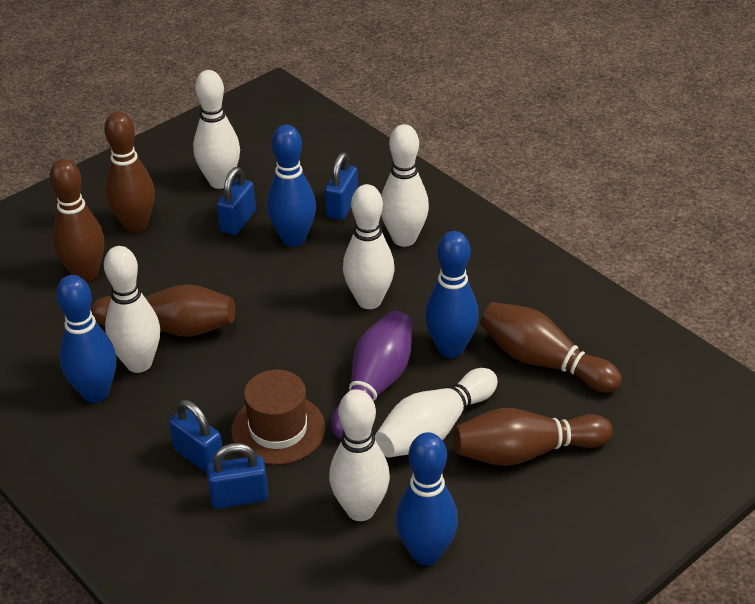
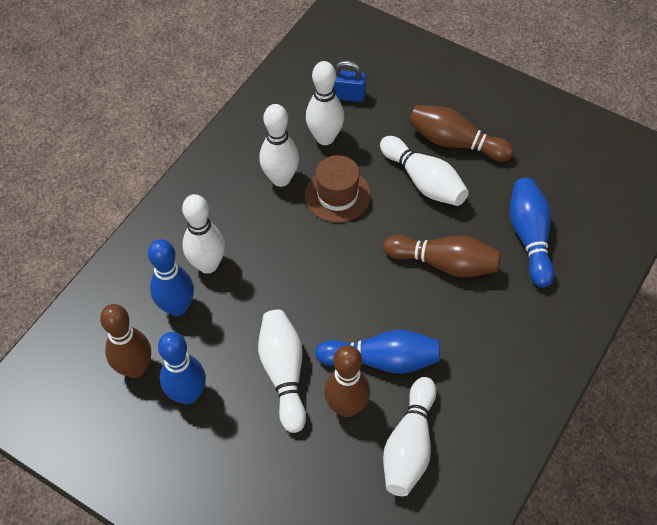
blue padlock: [169,400,224,473] [206,443,268,509] [217,167,256,235] [325,153,358,220] = 4 -> [333,60,366,102] = 1
brown bowling pin: [49,159,104,282] [91,284,235,337] [104,112,155,233] [453,408,613,466] [480,302,622,393] = 5 -> [100,304,151,378] [324,345,370,417] [383,235,501,277] [409,105,514,162] = 4
purple bowling pin: [331,311,412,439] = 1 -> none = 0

